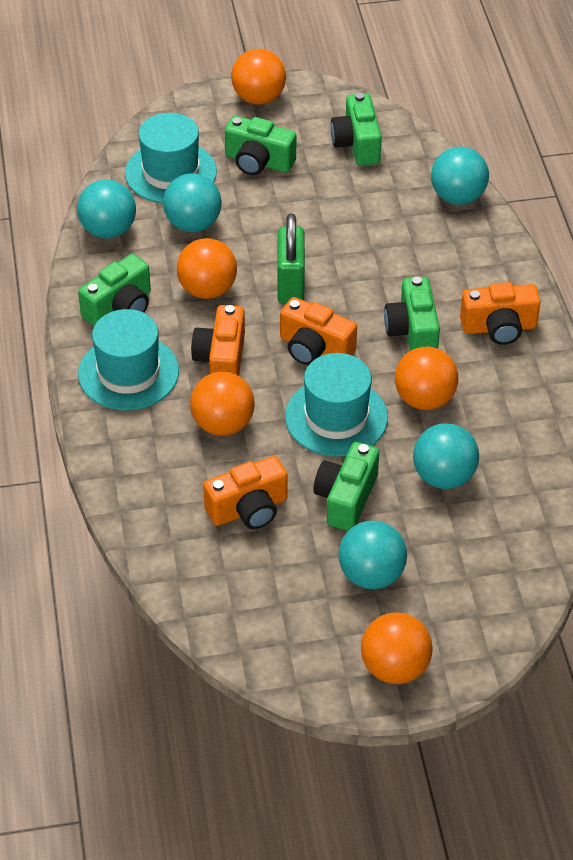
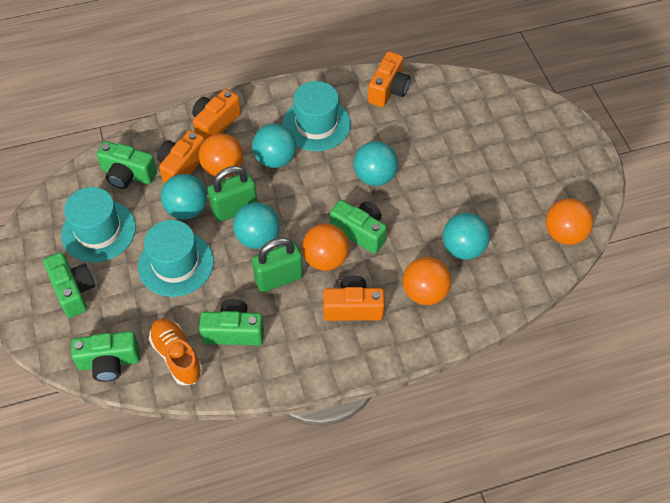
green padlock: [277,213,305,304] = 1 -> [208,166,257,222] [252,238,303,292] = 2
orange ball: [177,238,237,299] [190,372,255,436] [231,49,286,104] [361,612,433,684] [395,346,458,410] = 5 -> [199,133,244,177] [302,223,349,271] [403,257,451,305] [546,198,594,245] = 4
orange shoe: none = 0 -> [149,318,203,385] = 1

